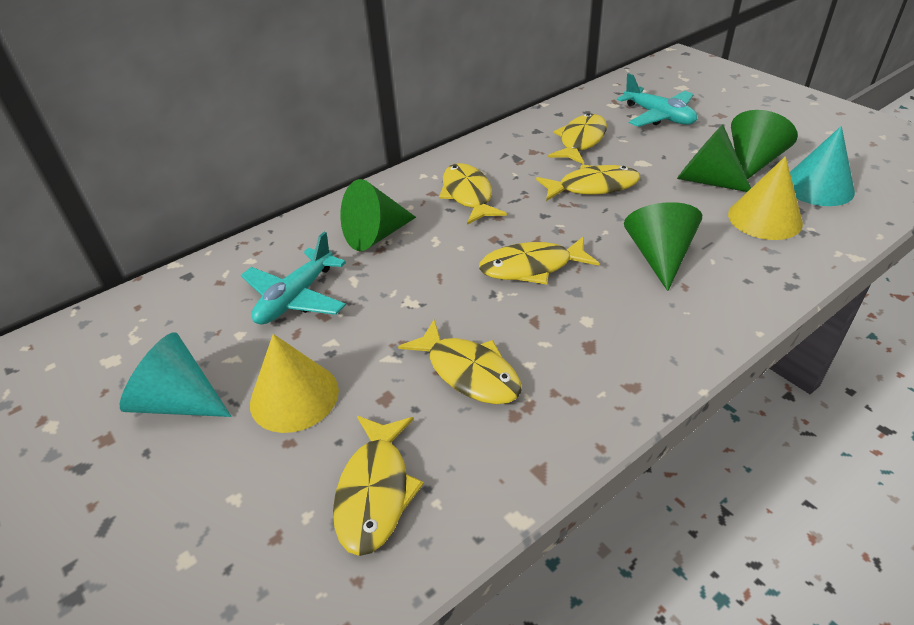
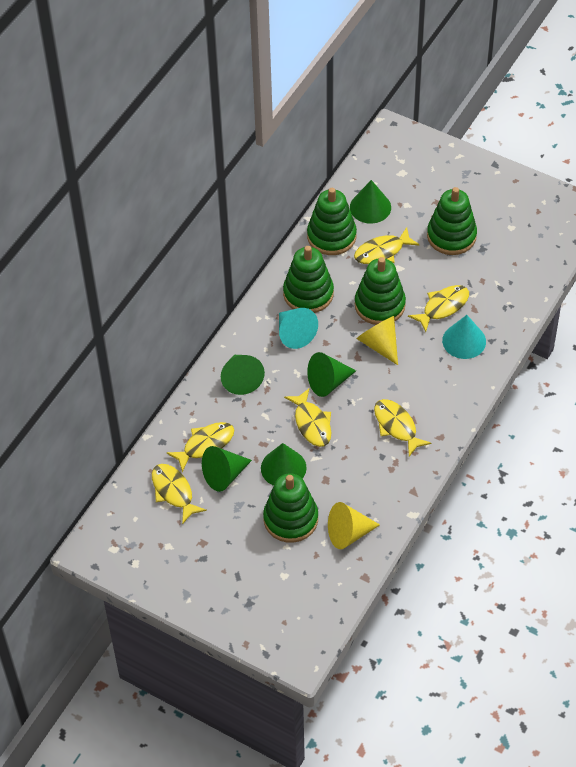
green cone: [340,179,416,251] [624,202,702,291] [677,125,751,192] [731,110,798,179] = 4 -> [202,446,252,492] [221,355,265,395] [261,443,307,486] [307,352,356,397] [350,180,391,223] = 5
green stacking toy: none = 0 -> [263,473,318,543] [283,246,334,313] [307,188,357,255] [355,257,406,325] [427,187,477,255] = 5
turquoise plane: [241,232,346,325] [617,73,697,127] = 2 -> none = 0

